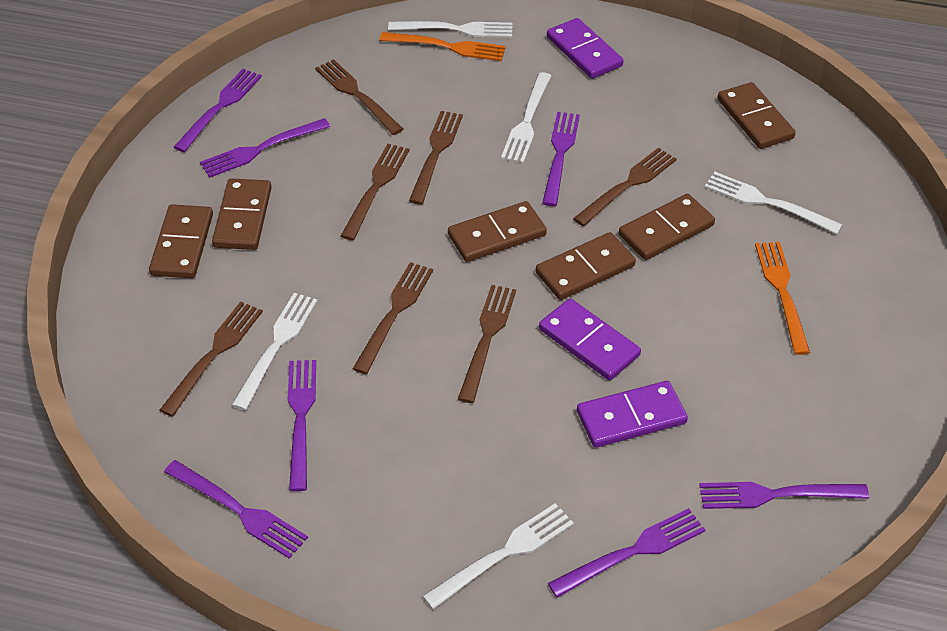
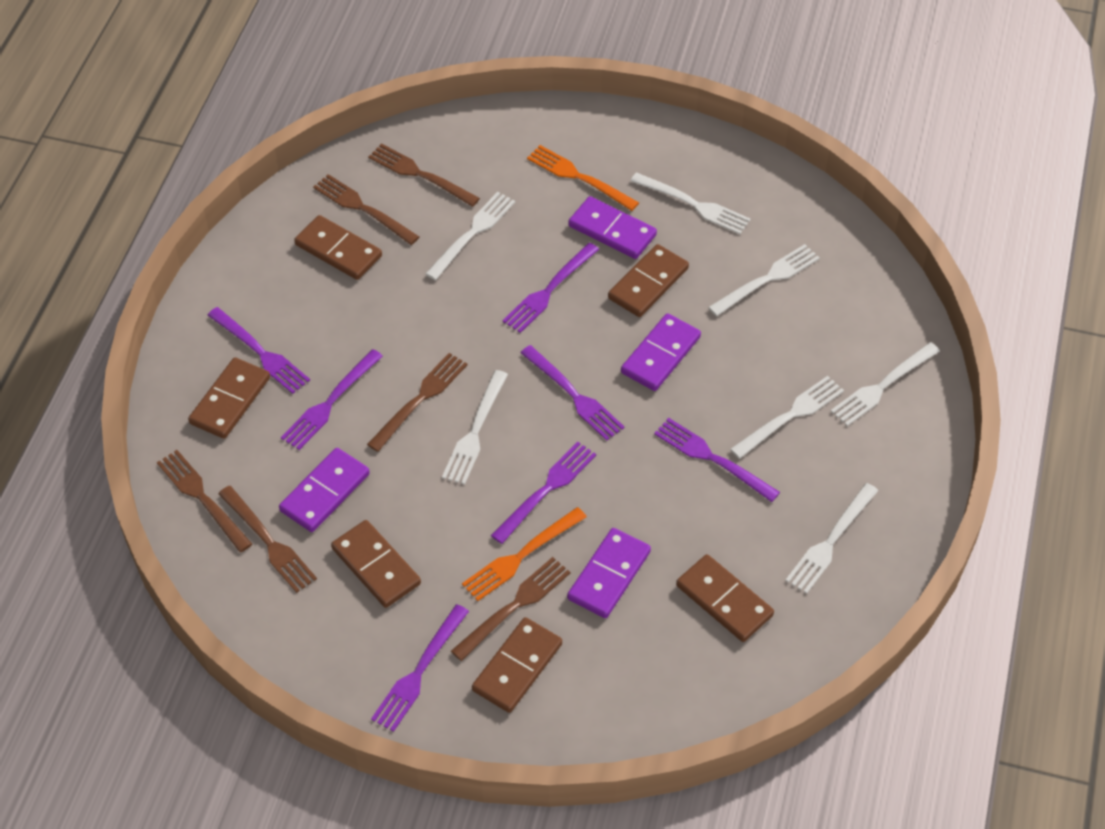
brown fork: [159,301,263,417] [315,59,403,135] [341,144,409,240] [353,262,433,374] [409,111,463,204] [458,285,516,403] [573,148,677,226] = 7 -> [157,450,252,552] [218,486,317,593] [313,174,419,245] [367,353,468,452] [368,144,480,207] [451,557,571,661] = 6
purple domino: [539,298,641,380] [547,18,624,79] [577,381,688,448] = 3 -> [279,448,370,532] [567,528,651,618] [568,196,657,259] [621,313,701,391] = 4
white fork: [232,293,318,410] [388,21,512,38] [423,503,574,609] [501,72,551,163] [705,172,842,234] = 5 -> [425,192,515,280] [442,370,508,485] [631,172,751,234] [708,244,820,316] [730,376,844,459] [785,483,878,594] [830,342,940,426] = 7

